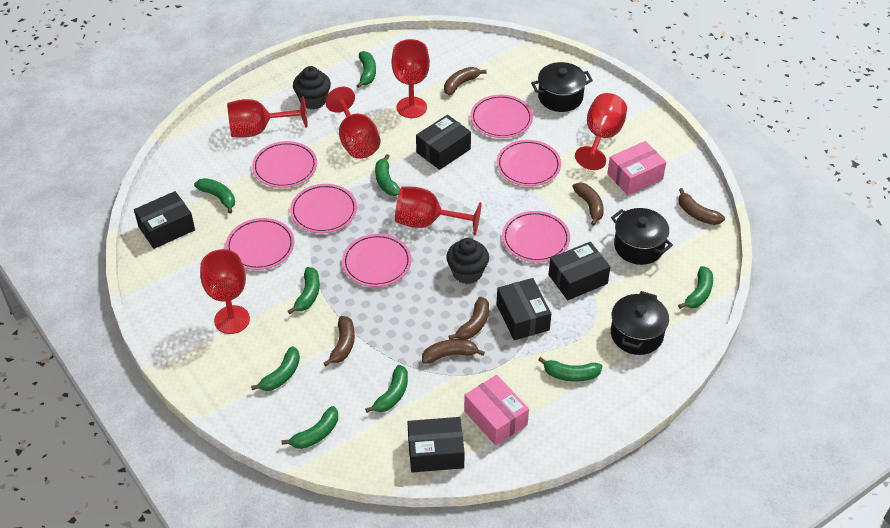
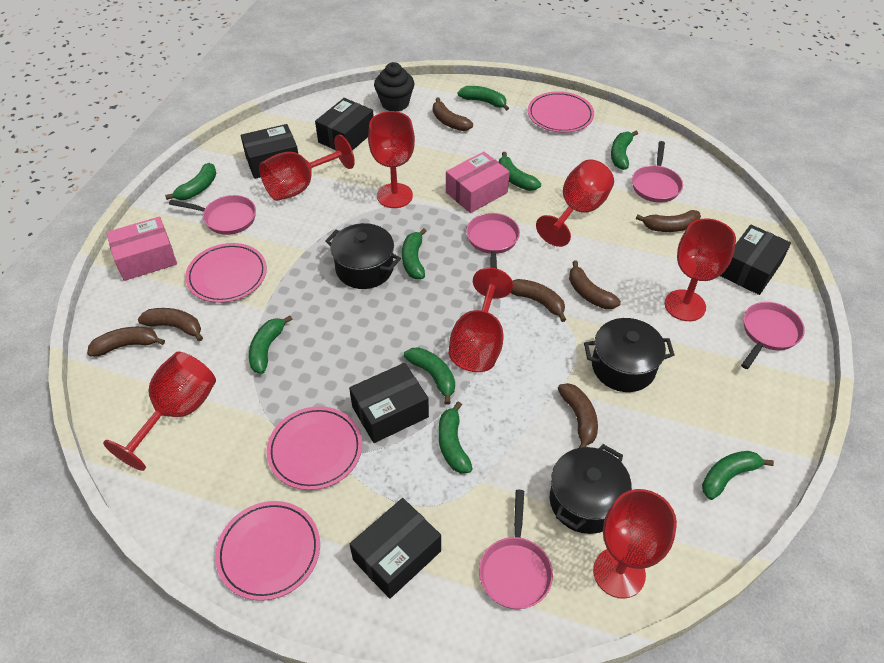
black cupcake: [293,66,331,110] [446,238,489,284] = 2 -> [374,62,414,111] = 1
brown banana: [324,316,355,366] [422,339,485,364] [444,67,487,95] [449,297,489,340] [572,183,604,226] [679,188,725,225] = 6 -> [87,327,165,357] [138,308,203,341] [433,98,473,131] [511,279,566,322] [558,383,598,448] [569,260,621,309] [636,210,701,232] = 7
pink pan: none = 0 -> [169,195,256,235] [466,213,520,268] [479,490,553,609] [632,141,683,203] [741,302,805,369] = 5
pink plate: [226,218,294,270] [252,141,317,188] [290,184,357,233] [342,234,411,287] [470,95,533,138] [496,140,561,186] [502,211,570,262] = 7 -> [185,243,267,303] [215,501,320,601] [266,406,362,490] [528,91,594,133] = 4
red goblet: [200,249,250,334] [227,97,307,138] [325,87,381,159] [391,39,430,118] [395,186,482,235] [575,93,627,170] = 6 -> [103,352,216,471] [259,135,355,201] [368,111,415,208] [449,268,513,372] [536,160,614,247] [593,489,677,598] [665,219,736,321] = 7

